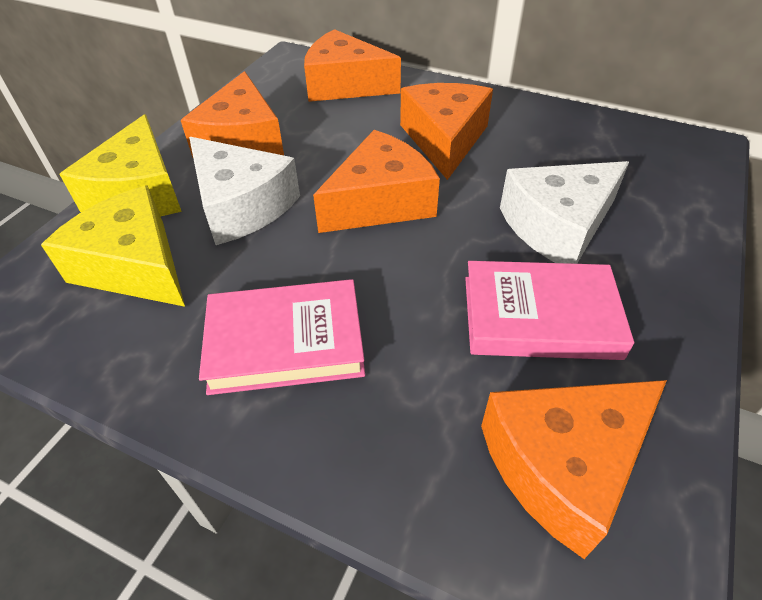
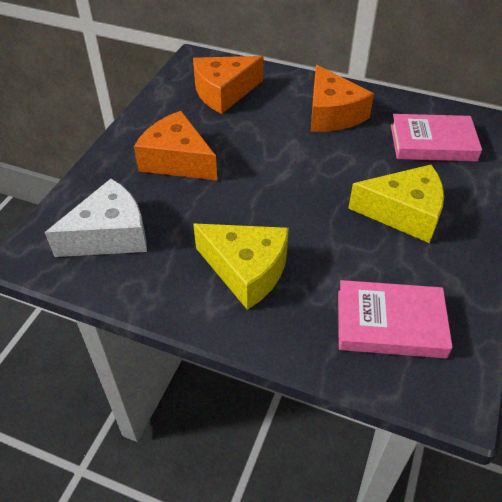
orange cheese: [181,71,284,157] [304,29,401,102] [313,130,440,233] [400,83,493,180] [481,380,667,559] = 5 -> [134,111,217,180] [193,56,264,114] [311,65,374,132] = 3
white cheese: [189,137,300,245] [500,161,629,264] = 2 -> [45,179,147,257] = 1

